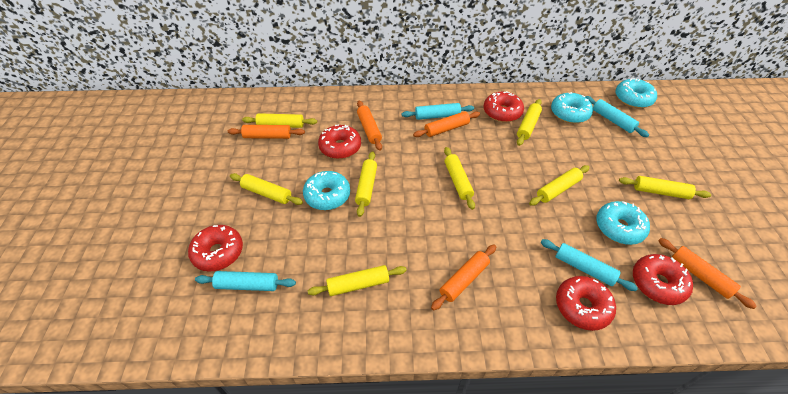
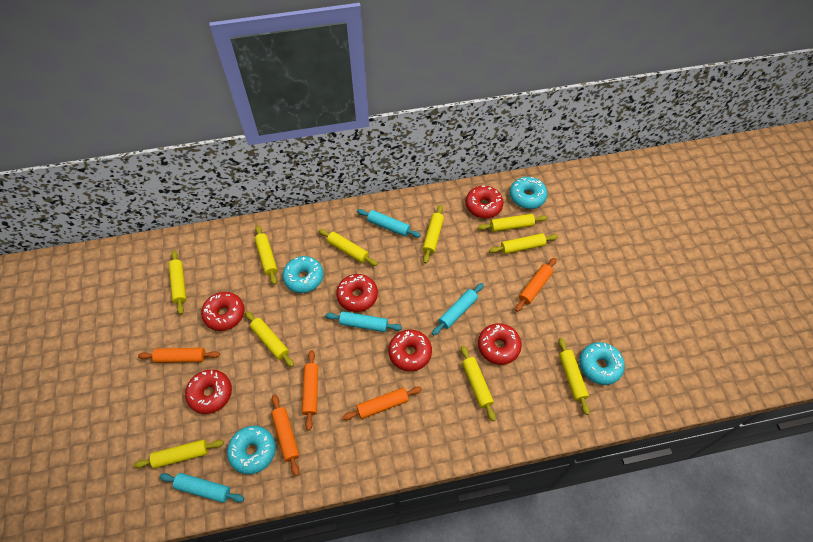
red donut: [188,225,243,272] [318,124,361,159] [484,91,524,122] [556,276,616,331] [633,254,693,305] = 5 -> [185,370,232,414] [201,292,245,331] [336,274,378,312] [388,330,432,371] [466,186,504,218] [478,323,522,365] = 6
yellow rolling pin: [230,173,303,205] [242,113,317,128] [308,265,407,296] [355,151,377,217] [444,147,475,210] [517,99,542,146] [529,165,590,206] [619,176,711,199] = 8 -> [134,439,224,468] [169,250,186,314] [245,311,294,367] [255,225,277,285] [319,229,378,266] [423,205,444,263] [461,346,496,421] [478,214,547,232] [489,233,558,254] [559,338,590,415] = 10

